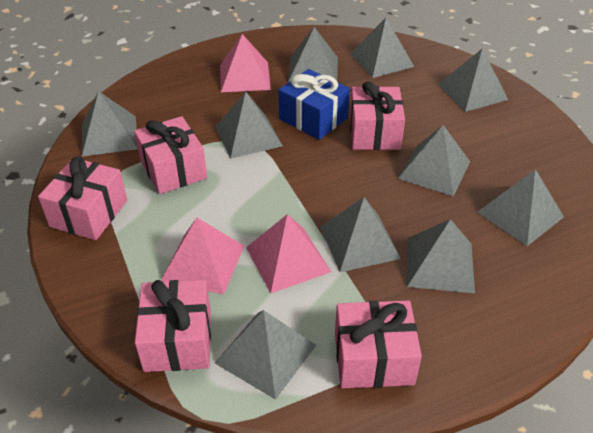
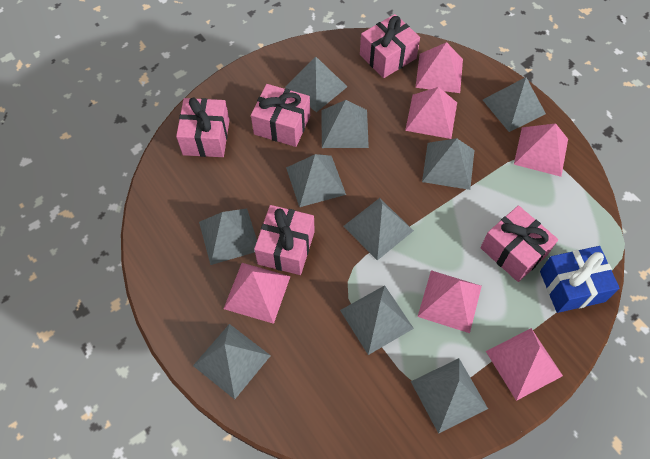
pink pyramid: [161,218,244,294] [220,34,271,92] [246,214,331,293] = 3 -> [224,263,291,324] [405,87,457,139] [415,42,463,93] [418,270,482,333] [486,328,563,401] [514,123,568,177] = 6

